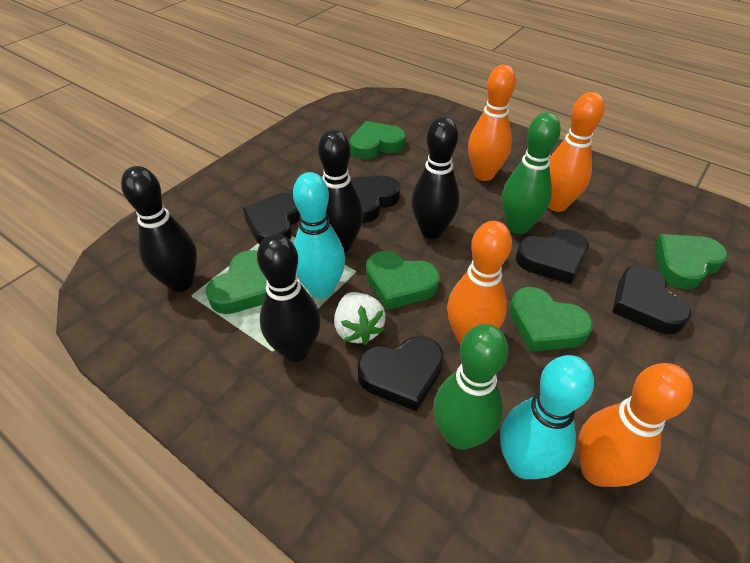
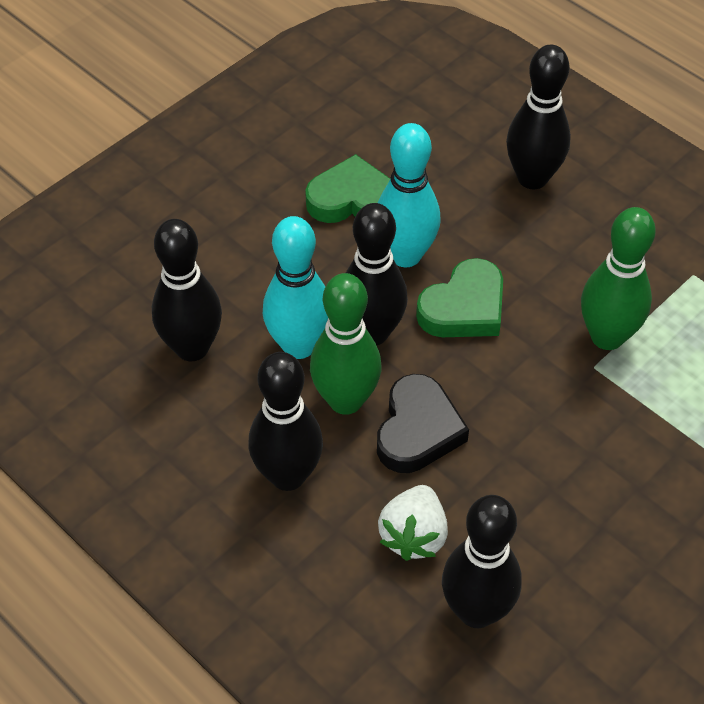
black bowling pin: [121,166,197,292] [257,234,321,362] [318,129,363,252] [411,116,460,239] = 4 -> [152,219,222,361] [249,352,323,491] [346,203,408,345] [442,495,522,628] [506,45,571,189] = 5
black heart: [243,193,300,244] [351,176,400,223] [357,336,444,411] [516,229,589,284] [612,265,691,334] = 5 -> [377,374,469,473] = 1
green heart: [206,250,267,314] [349,121,406,159] [366,251,440,310] [509,287,593,352] [655,234,728,289] = 5 -> [305,154,390,223] [416,258,503,337] = 2
orange bowling pin: [447,221,512,344] [468,65,516,181] [548,92,604,212] [577,363,693,487] = 4 -> none = 0

